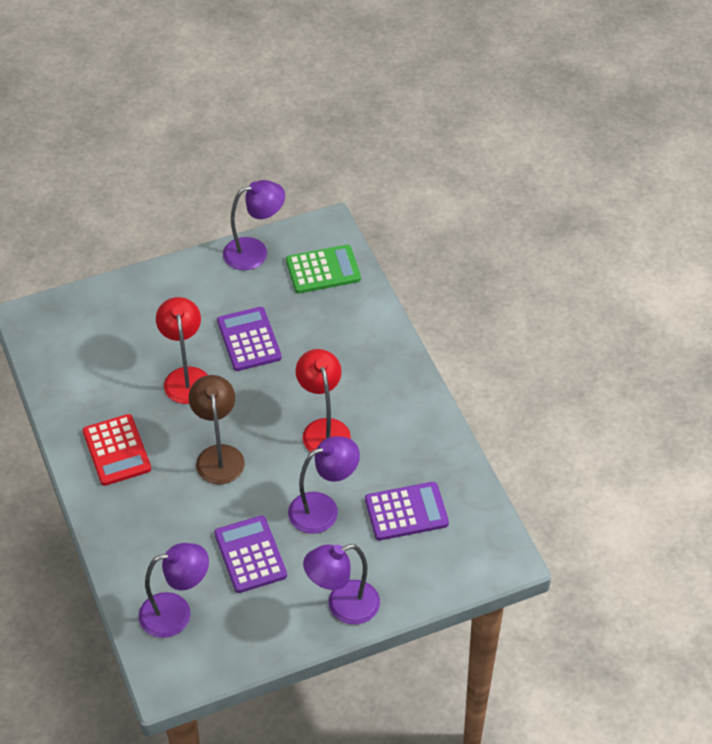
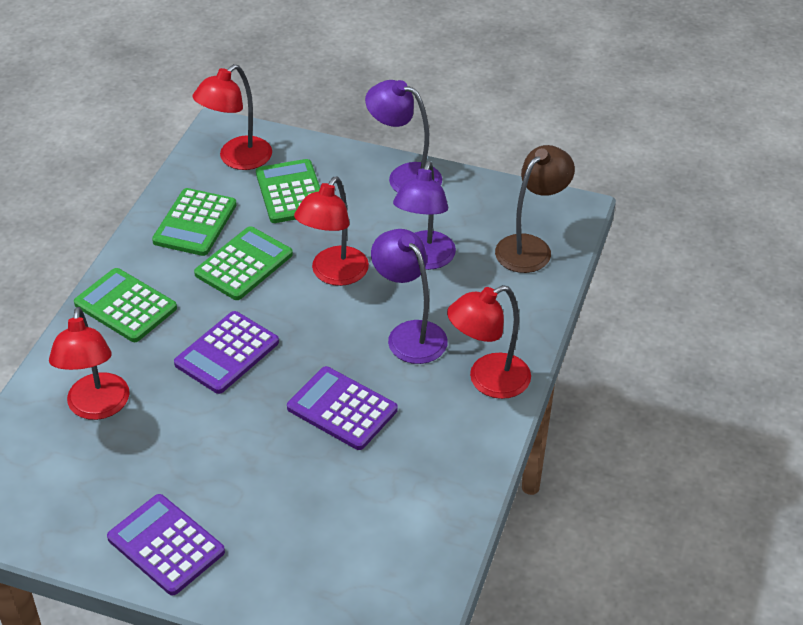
green calculator: [286,245,361,294] = 1 -> [74,268,177,342] [152,188,237,256] [194,226,293,300] [256,159,320,223] = 4
purple lamp: [139,543,209,638] [223,180,285,270] [288,436,360,534] [303,544,380,625] = 4 -> [365,80,442,193] [371,229,448,364] [393,161,456,270] = 3
red calculator: [83,414,151,486] = 1 -> none = 0
red lamp: [156,297,207,404] [295,349,351,452] = 2 -> [49,307,130,420] [193,64,272,170] [294,177,369,286] [447,285,531,399] = 4

